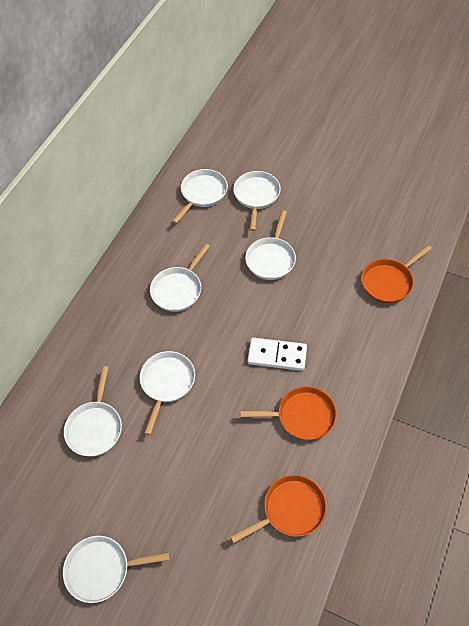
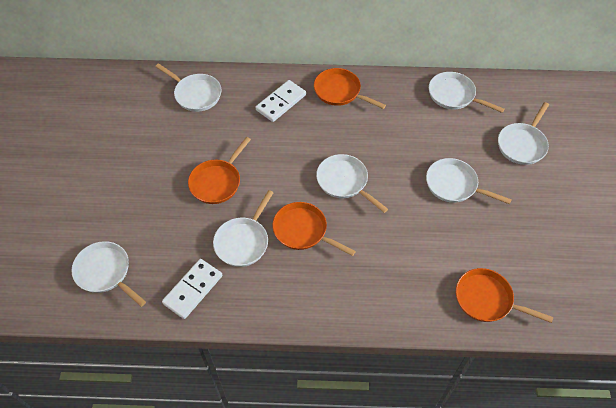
orange pan: [230,475,327,543] [240,386,337,440] [361,245,432,303] = 3 -> [188,137,251,204] [273,202,356,256] [314,68,386,109] [456,268,553,323] = 4
white domino: [247,338,307,371] = 1 -> [162,259,222,319] [256,80,306,122] = 2

